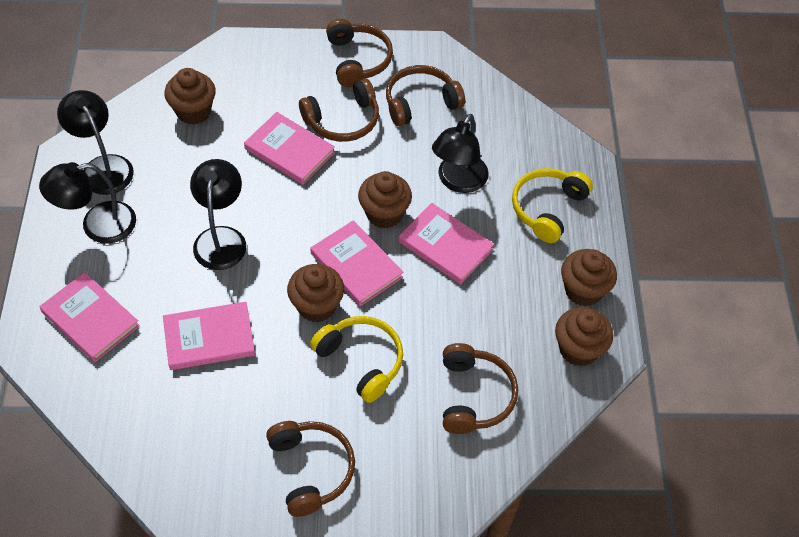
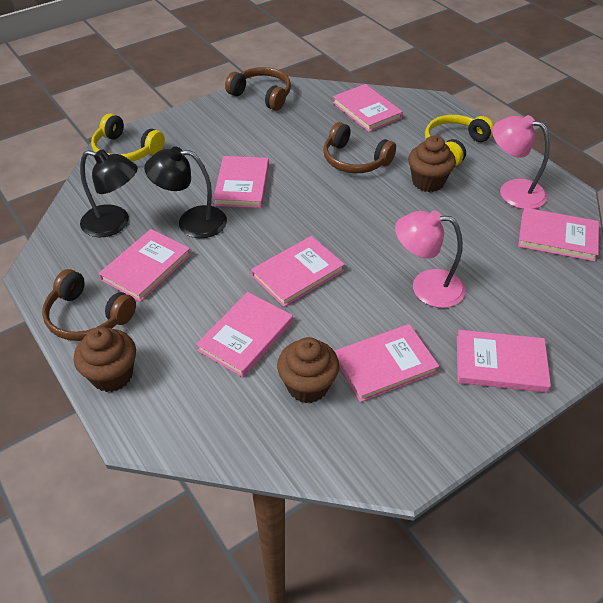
black lamp: [39,162,136,244] [57,90,134,195] [190,159,246,270] [432,114,489,193] = 4 -> [80,149,138,237] [144,146,227,238] = 2
brown cupcake: [165,68,216,125] [287,264,344,322] [358,171,412,228] [555,307,613,366] [561,249,617,307] = 5 -> [74,327,136,392] [277,337,339,403] [408,136,456,192] = 3
brown headphones: [266,421,355,517] [299,78,379,142] [326,19,393,87] [386,65,465,126] [443,343,518,434] = 5 -> [42,269,136,341] [225,67,291,111] [323,122,396,173] = 3
pink book: [40,272,140,362] [163,302,255,370] [244,112,335,185] [310,220,403,307] [398,203,494,284] = 5 -> [99,229,191,302] [196,292,293,377] [213,156,269,208] [251,236,345,307] [333,84,403,132] [334,324,439,402] [457,330,551,393] [518,208,599,262] = 8
pink lamp: none = 0 -> [395,211,466,308] [492,115,549,209] = 2

